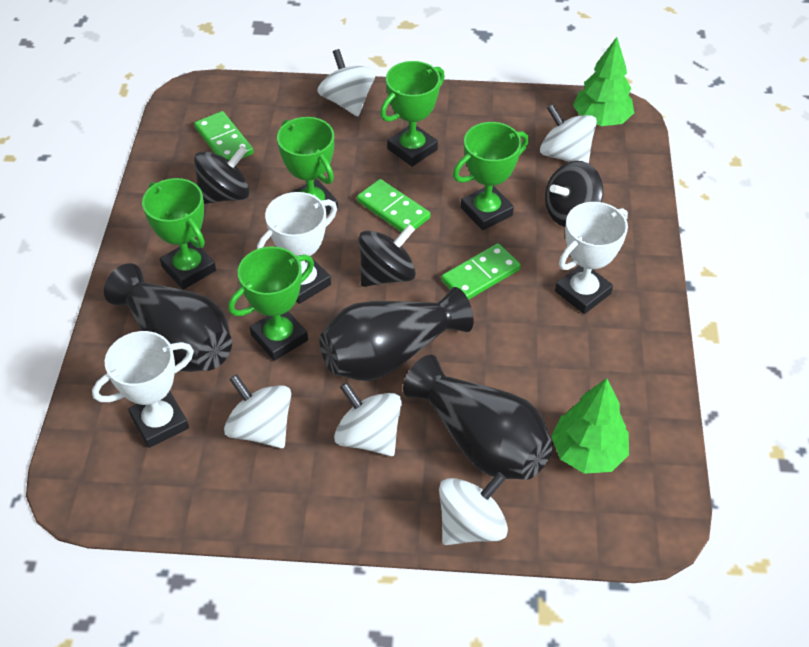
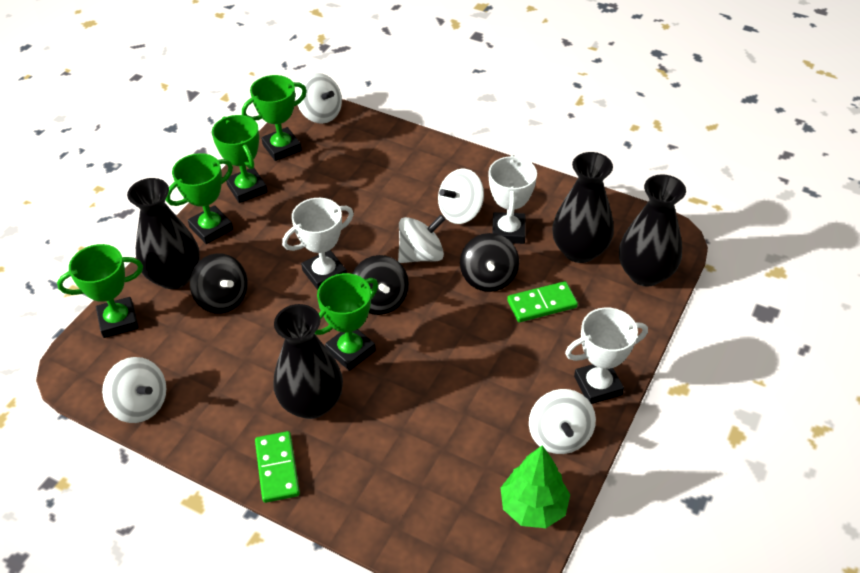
black vase: [104,264,232,372] [320,287,474,381] [403,355,553,480] = 3 -> [127,178,200,289] [273,304,343,419] [552,152,614,263] [619,174,686,287] = 4
green domino: [194,111,254,160] [357,179,430,232] [441,243,521,300] = 3 -> [255,431,300,503] [507,281,578,322] = 2
green tree: [551,378,629,474] [573,37,634,126] = 2 -> [500,445,570,528] = 1

